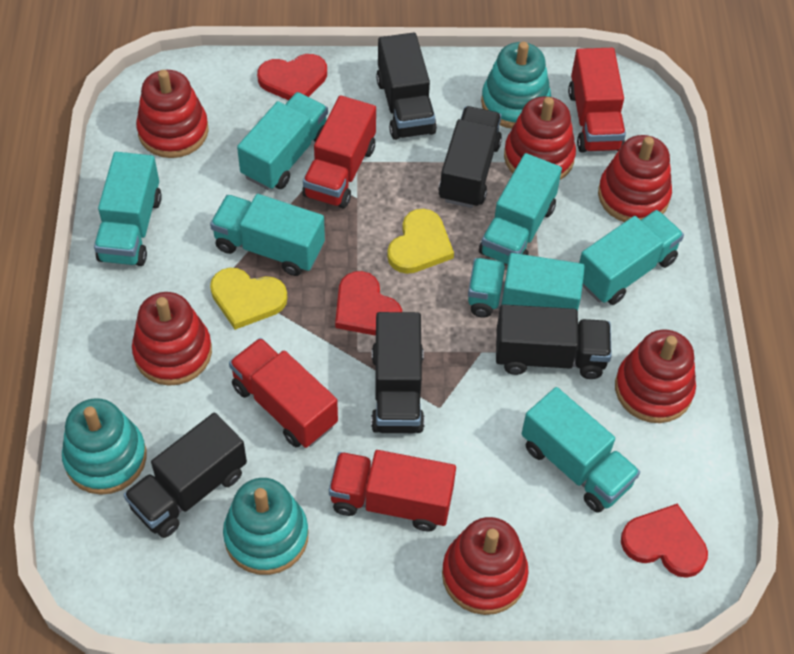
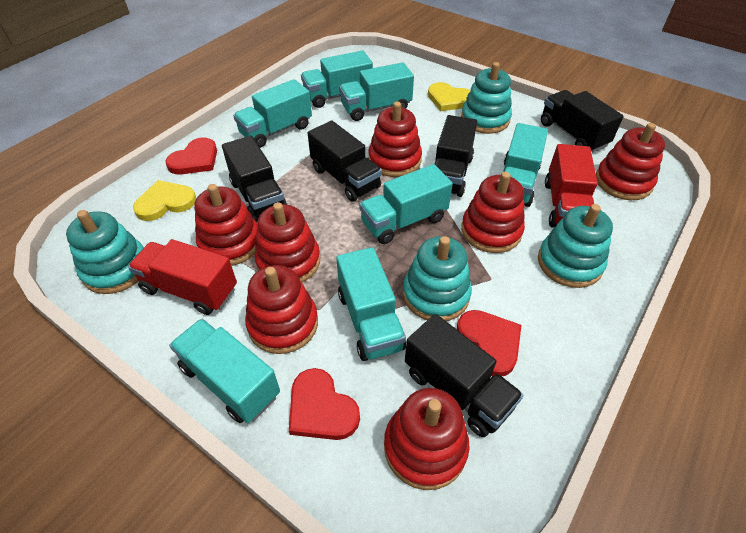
red stacking toy: [132,292,212,386] [136,70,209,158] [442,517,529,615] [504,96,576,180] [598,135,672,222] [615,330,696,423] = 6 -> [194,184,257,266] [245,265,318,354] [254,202,320,282] [369,101,422,177] [384,388,470,490] [461,172,525,253] [596,123,665,200] = 7
red truck: [229,338,338,448] [302,95,376,209] [329,450,456,532] [568,48,626,153] = 4 -> [128,239,237,315] [545,144,598,228] = 2
turquoise stacking toy: [62,398,147,495] [223,478,308,575] [481,42,551,129] = 3 -> [66,210,144,294] [403,236,472,321] [461,62,512,134] [538,204,613,288] = 4

